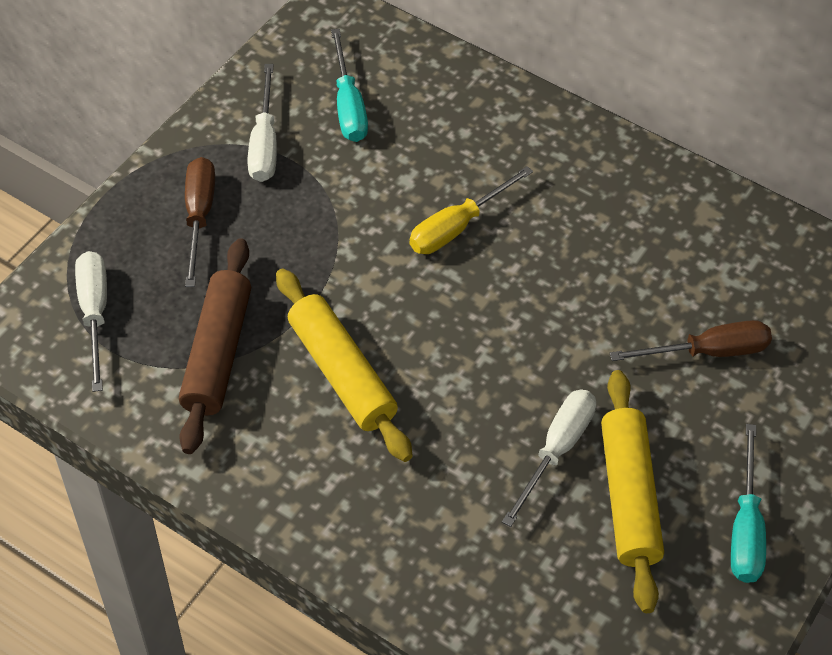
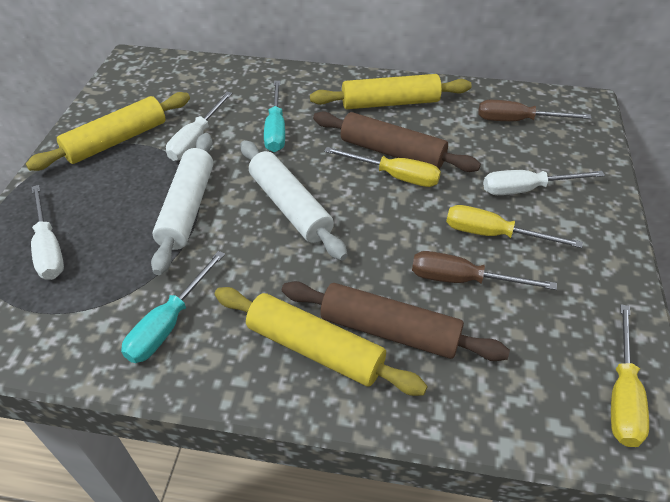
brown rolling pin: [179,238,251,454] = 1 -> [282,281,510,361] [313,111,481,172] = 2
white rolling pin: none = 0 -> [151,133,213,275] [241,140,348,261] = 2
yellow rolling pin: [276,269,413,462] [601,370,664,613] = 2 -> [26,92,190,171] [215,287,428,396] [310,74,472,109] = 3
yellow screwdriver: [409,166,533,254] = 1 -> [324,147,441,187] [446,205,583,248] [611,304,649,447] = 3

